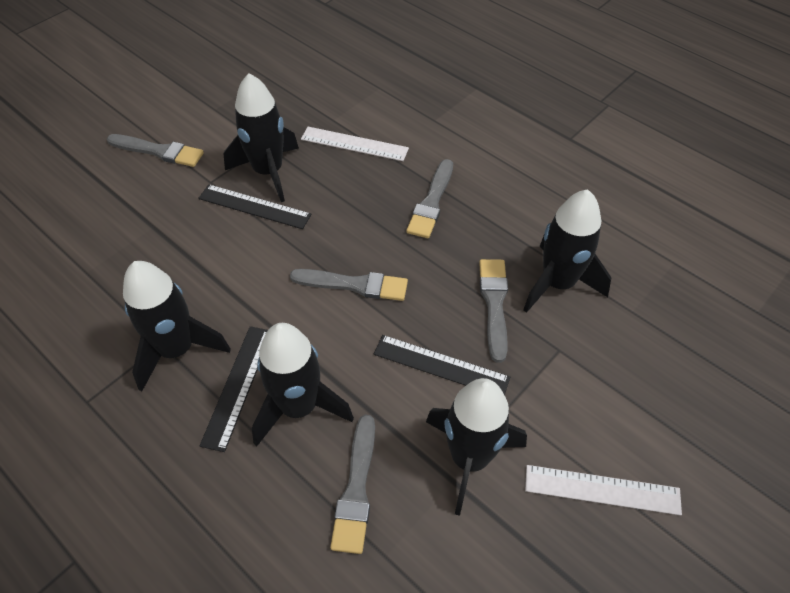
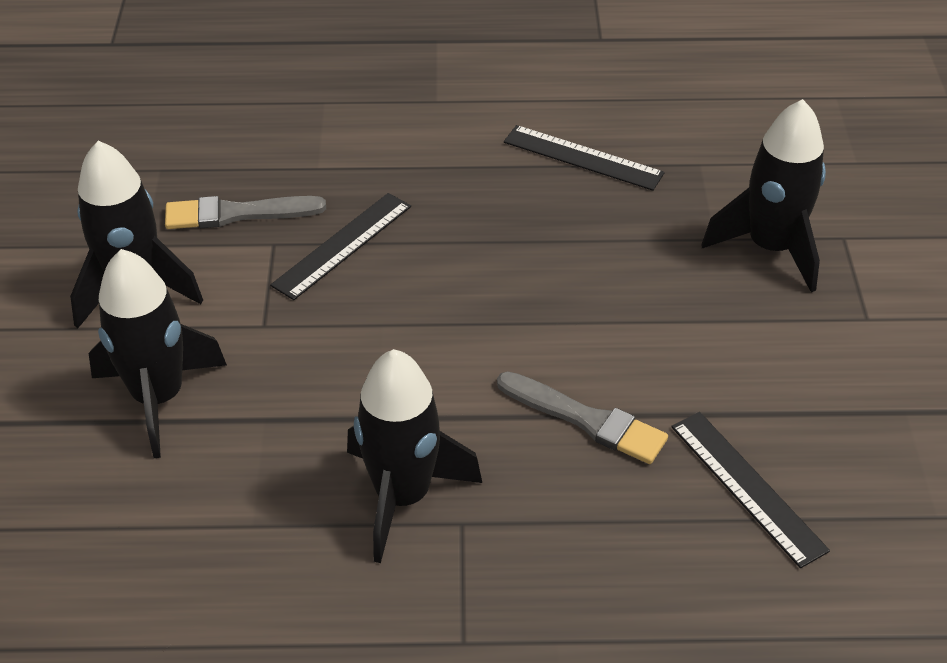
black rocket: [123,261,231,391] [223,73,299,202] [252,323,354,447] [426,378,527,516] [523,189,612,313] = 5 -> [70,141,203,328] [88,249,227,458] [347,349,482,563] [701,99,826,292] = 4
grey brush: [107,134,204,167] [290,269,408,301] [330,415,375,554] [406,159,453,238] [479,259,508,363] = 5 -> [165,196,326,229] [497,371,668,464] = 2
white ruler: [301,127,409,161] [525,465,682,515] = 2 -> none = 0

